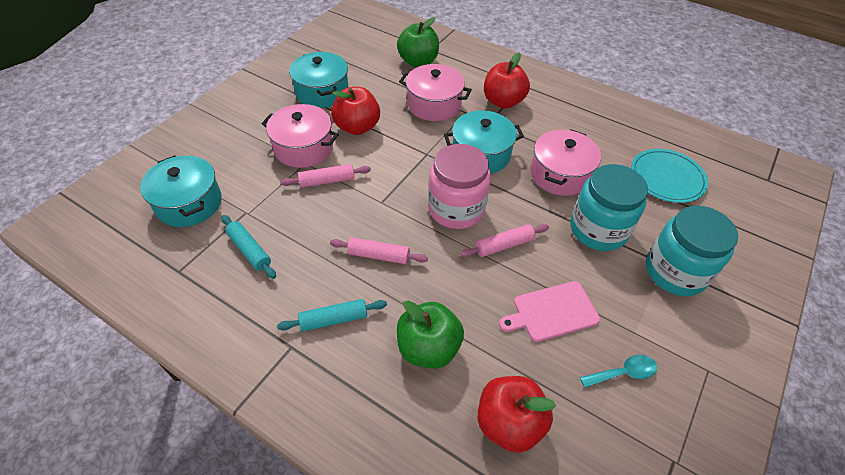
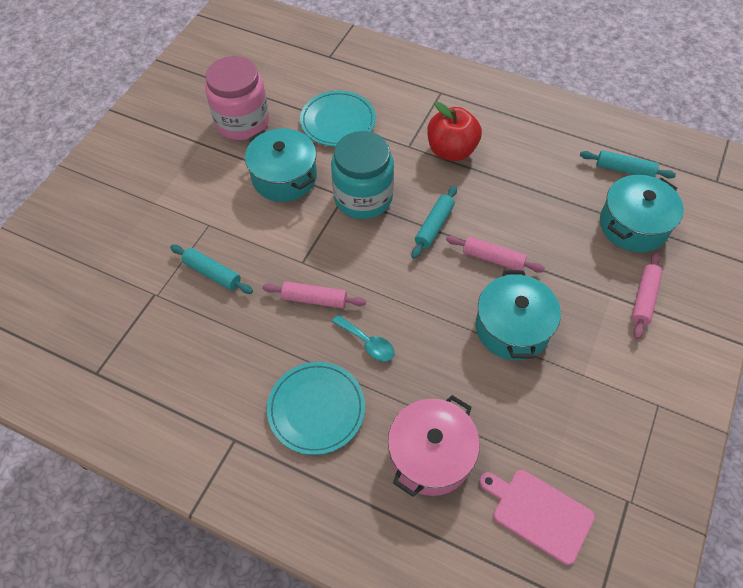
green apple: [397,17,439,67] [397,301,464,369] = 2 -> none = 0
pink pot: [262,104,339,168] [399,64,472,121] [531,129,601,196] = 3 -> [388,395,480,497] = 1
red apple: [331,87,380,135] [478,376,556,453] [484,53,530,109] = 3 -> [427,102,482,161] = 1
turquoise jar: [571,164,648,251] [646,206,738,296] = 2 -> [331,131,394,219] = 1
turquoise plate: [631,149,708,203] = 1 -> [267,362,365,455] [300,91,376,147] = 2
turquoise rolling pin: [222,215,276,279] [277,299,387,331] = 2 -> [170,245,253,294] [412,186,457,259] [580,150,676,179] = 3

